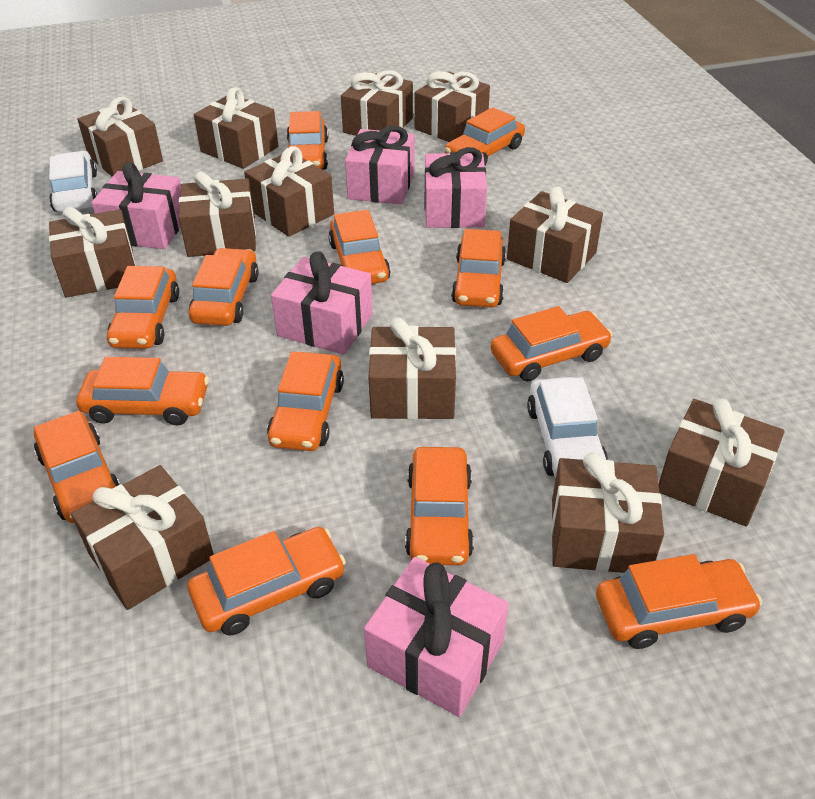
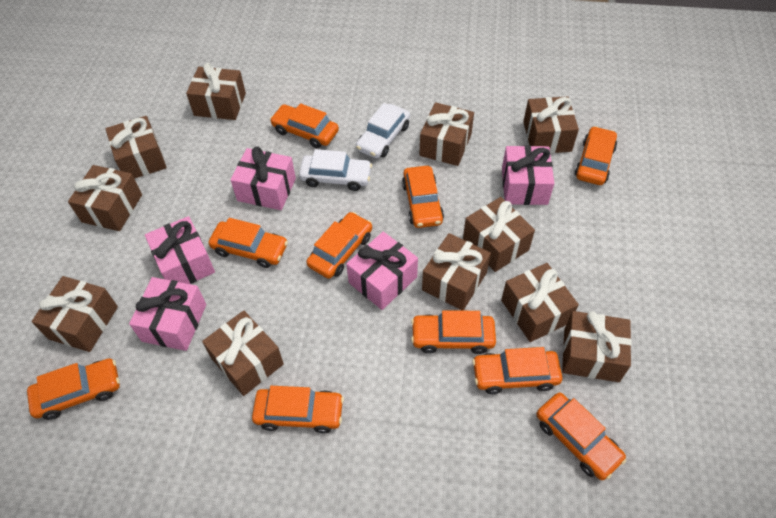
brown gift: [49,207,136,298] [71,465,214,610] [77,96,163,177] [179,171,256,257] [194,87,278,169] [244,146,334,237] [341,70,413,136] [369,318,456,419] [414,71,490,142] [507,186,603,283] [551,452,664,573] [659,398,784,527] = 12 -> [31,276,118,352] [68,165,142,231] [105,116,167,179] [186,63,246,120] [202,311,284,396] [419,102,474,166] [422,233,491,311] [463,197,535,272] [501,263,579,342] [523,96,579,154] [562,311,632,382] = 11
orange car: [34,411,120,523] [76,357,209,425] [107,266,179,349] [188,527,346,636] [189,248,259,326] [267,352,344,451] [287,111,328,170] [328,210,391,284] [405,447,474,565] [445,107,525,165] [451,229,506,308] [490,306,612,382] [596,554,762,649] = 13 -> [27,358,120,420] [209,218,288,268] [252,386,344,434] [270,103,339,148] [306,212,372,279] [402,166,444,228] [411,310,496,354] [472,347,562,394] [536,392,627,480] [574,126,617,185] = 10

